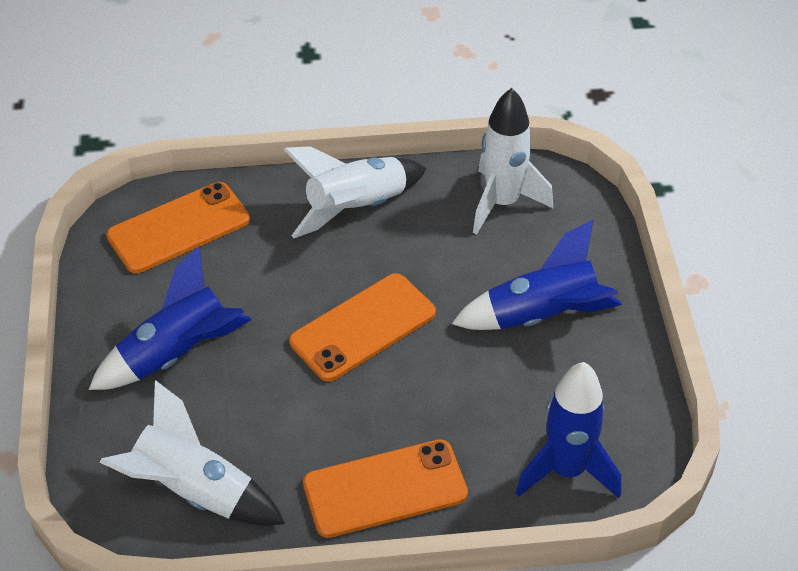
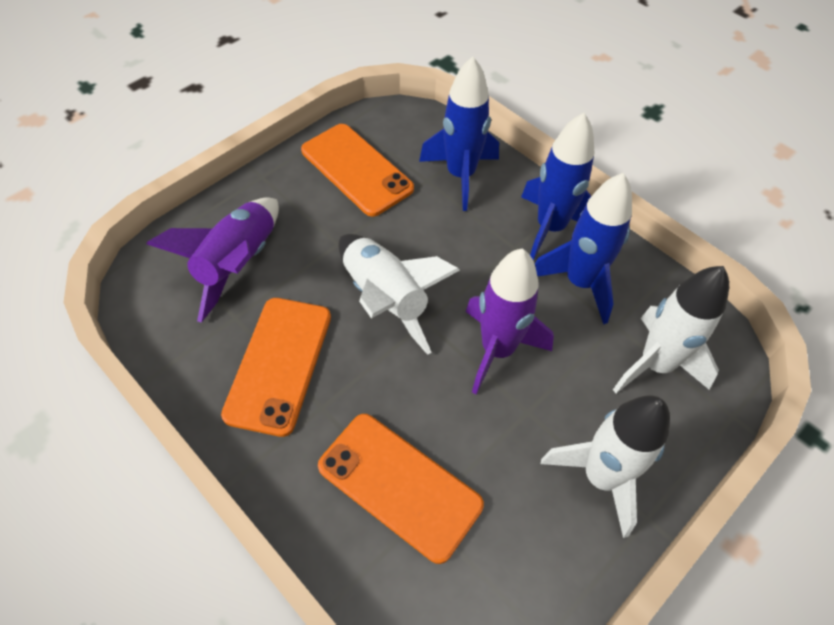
purple rocket: none = 0 -> [147,197,279,323] [465,248,554,394] = 2

